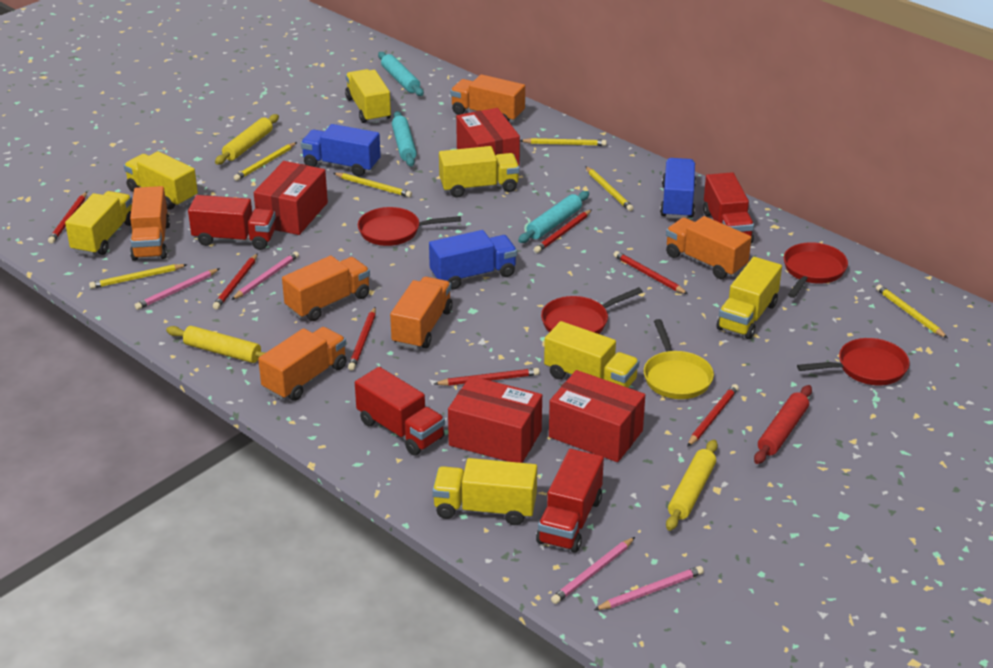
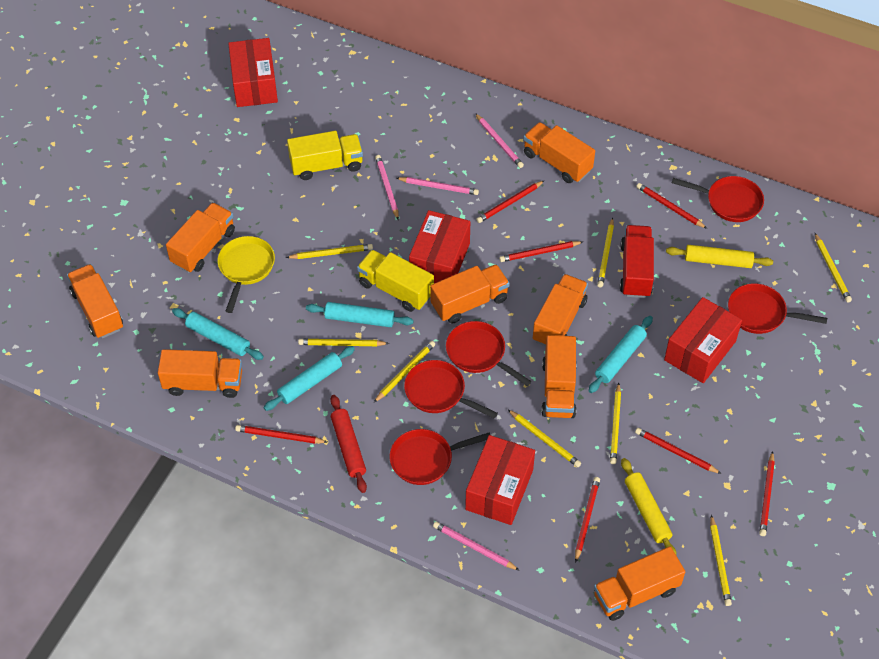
blue truck: [301,124,381,177] [429,230,517,290] [660,158,696,219] = 3 -> none = 0
orange truck: [130,186,170,261] [258,327,347,401] [282,256,370,321] [390,277,453,350] [450,74,525,122] [666,216,751,279] = 6 -> [67,264,123,338] [158,349,242,398] [166,202,235,273] [430,264,510,324] [523,122,595,183] [533,274,588,346] [541,335,577,418] [594,546,685,621] = 8
red pan: [358,207,461,246] [541,287,643,334] [784,242,848,298] [797,338,910,385] = 4 -> [390,429,490,485] [404,360,498,419] [446,321,532,386] [672,176,764,222] [728,283,827,334] = 5
red truck: [188,195,276,250] [355,367,445,456] [536,449,604,553] [703,172,754,243] = 4 -> [620,225,654,298] = 1
turquoise rolling pin: [378,52,424,96] [392,111,417,167] [518,191,589,243] = 3 -> [172,308,264,360] [264,346,355,411] [306,302,414,327] [589,316,653,393] = 4
yellow pencil: [89,264,187,289] [234,142,297,181] [333,173,412,197] [520,138,607,146] [585,166,633,211] [876,284,948,338] = 6 -> [286,244,373,259] [298,339,389,346] [374,341,435,402] [508,410,581,467] [597,218,614,287] [610,383,621,464] [710,515,732,606] [815,233,852,302] = 8
yellow rolling pin: [166,326,266,363] [215,114,279,165] [666,440,718,531] = 3 -> [621,458,677,555] [666,245,773,268] = 2
yellow truck: [65,191,132,256] [124,151,198,210] [345,69,391,123] [432,458,537,525] [439,146,520,198] [544,321,639,388] [717,257,782,339] = 7 -> [287,131,363,180] [357,250,434,312] = 2

